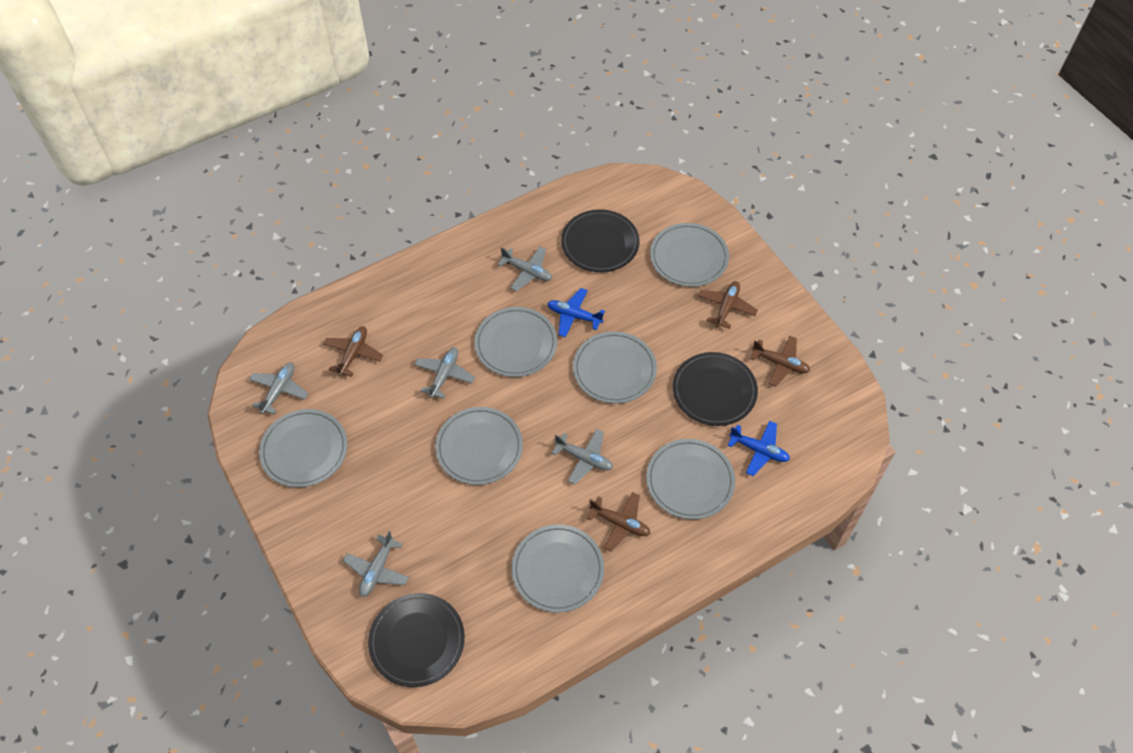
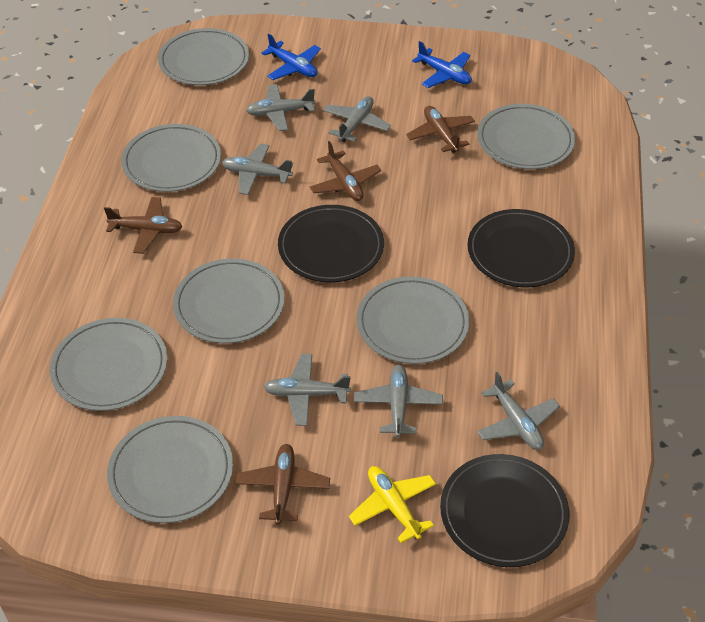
grey plane: [249,362,309,415] [343,531,409,597] [414,347,475,399] [498,247,552,291] [552,429,613,485] = 5 -> [222,143,293,195] [246,84,315,131] [264,354,351,426] [323,96,391,142] [354,365,443,438] [477,372,560,450] = 6
yellow plane: none = 0 -> [349,466,436,543] = 1

